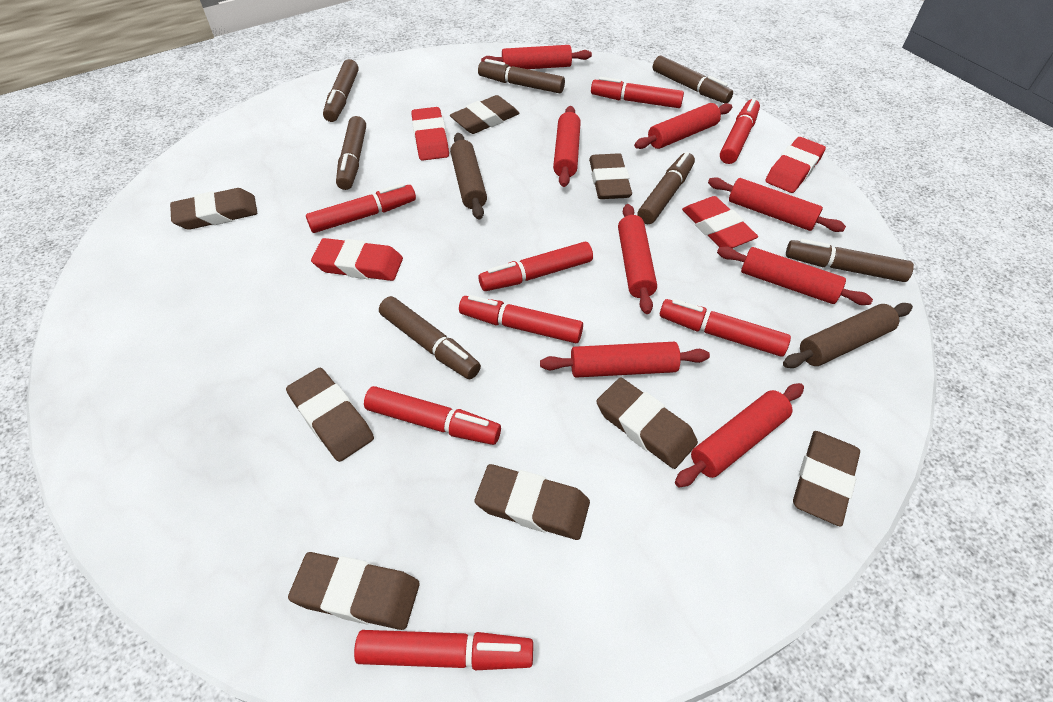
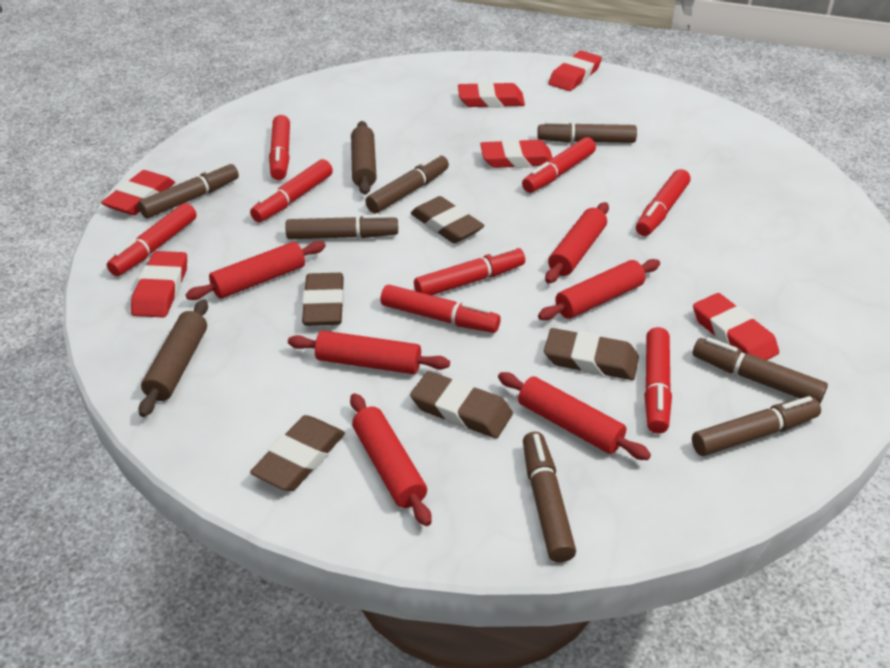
brown eraser: [170,188,257,230] [286,368,374,462] [288,552,420,630] [450,95,520,134] [475,464,590,540] [589,153,632,199] [596,377,698,469] [793,431,860,526] = 8 -> [250,415,345,491] [302,273,344,326] [410,371,513,438] [411,196,485,243] [544,328,639,380] = 5
red eraser: [311,238,403,281] [411,107,449,161] [682,196,758,248] [765,137,826,193] = 4 -> [101,170,175,215] [131,251,187,318] [458,82,525,108] [480,139,552,168] [548,51,602,91] [693,293,779,360] = 6
red rolling pin: [481,45,592,69] [540,342,710,378] [553,106,581,187] [618,204,657,314] [634,103,732,149] [675,383,804,487] [708,177,846,232] [717,247,873,305] = 8 -> [186,241,326,300] [288,330,450,374] [350,393,431,526] [498,372,651,460] [538,259,660,320] [545,202,609,284] = 6

